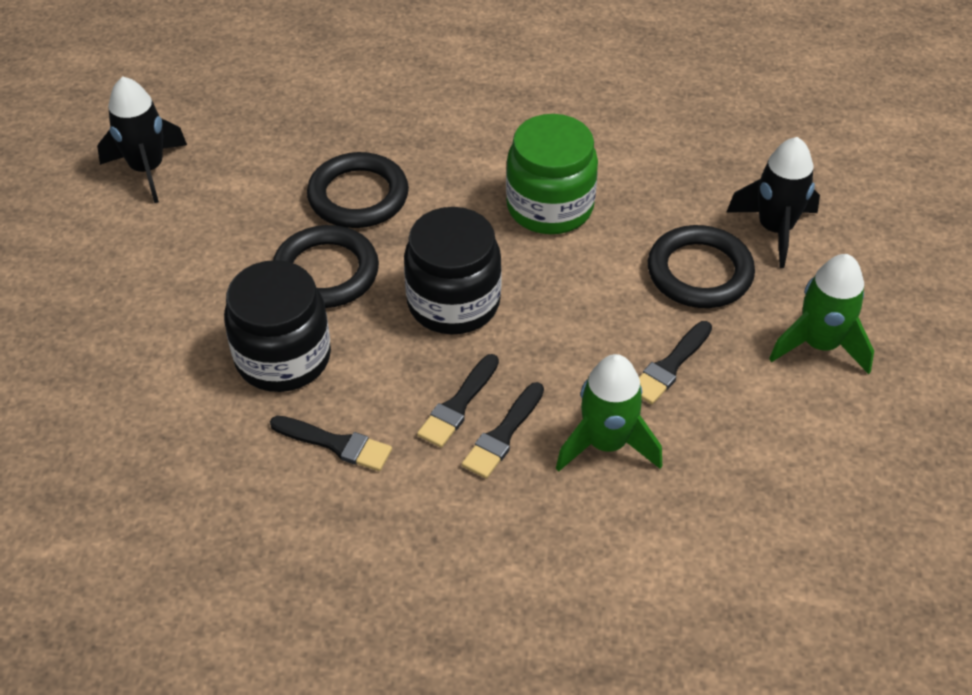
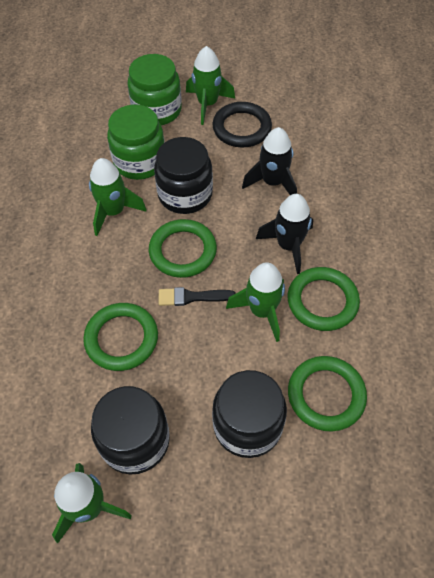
black brush: [270,416,392,471] [417,354,499,448] [462,382,544,479] [639,321,712,404] = 4 -> [159,287,236,306] = 1
black jar: [224,260,331,392] [404,207,502,334] = 2 -> [91,386,170,475] [154,137,213,214] [212,370,287,458] = 3
black ring: [273,225,379,308] [307,152,409,228] [648,225,755,308] = 3 -> [212,102,272,148] = 1
green jar: [506,114,598,234] = 1 -> [107,105,165,180] [127,54,182,125] = 2
green ring: none = 0 -> [83,303,158,371] [149,219,217,278] [288,267,360,331] [288,356,367,431] = 4
green rocket: [556,354,662,472] [769,254,874,374] = 2 -> [52,463,132,543] [89,158,147,236] [186,46,235,125] [226,262,285,342] = 4

